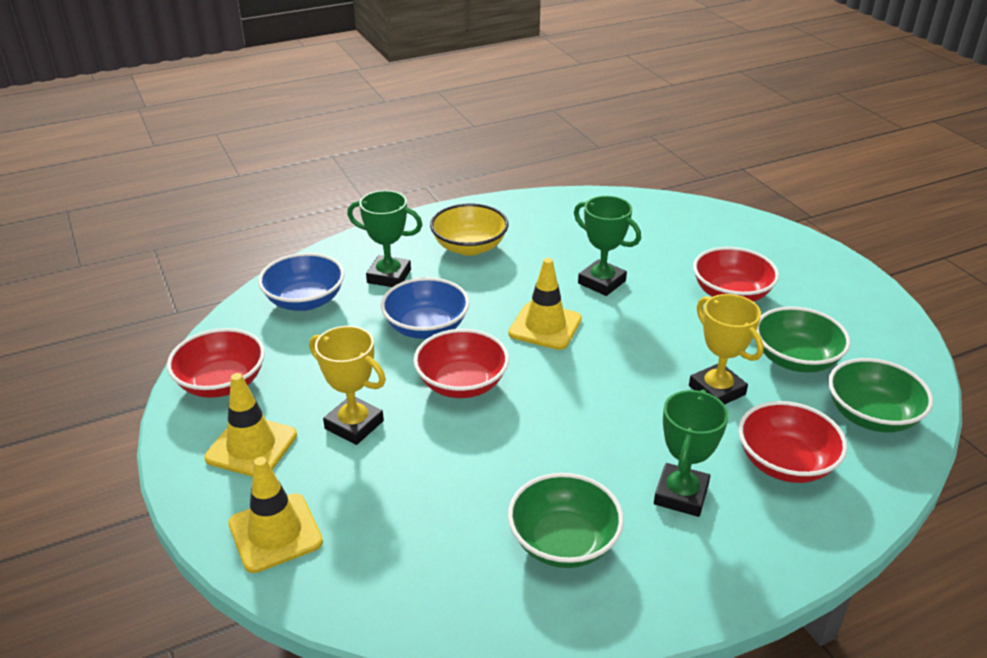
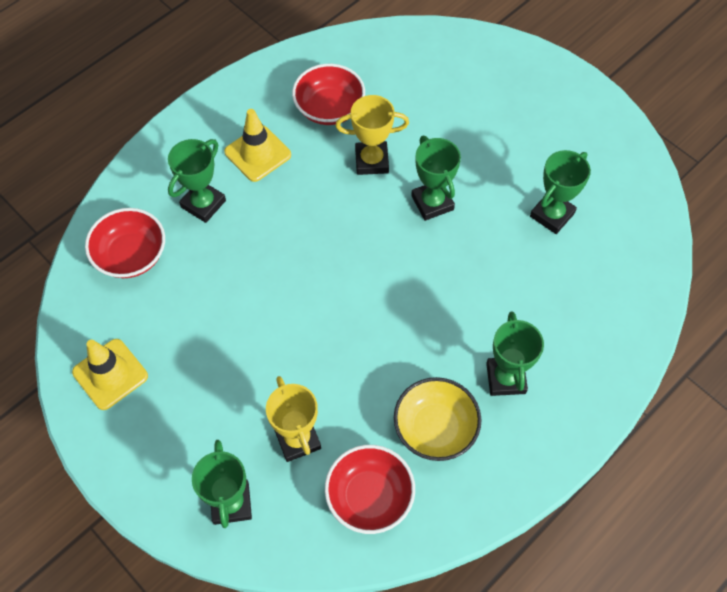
blue bowl: [258,253,345,311] [381,277,470,339] = 2 -> none = 0
green bowl: [508,473,624,568] [756,306,850,373] [828,358,933,432] = 3 -> none = 0
green trophy: [347,190,422,287] [574,196,641,296] [654,390,729,517] = 3 -> [168,139,226,223] [192,440,252,528] [411,136,461,221] [486,311,544,396] [530,150,591,234] = 5
red bowl: [167,328,265,398] [413,329,509,398] [693,247,779,302] [738,401,848,483] = 4 -> [85,208,165,278] [292,64,365,125] [325,445,415,534] = 3
yellow traffic cone: [204,373,297,477] [228,457,323,573] [508,258,582,350] = 3 -> [72,339,148,410] [224,109,291,182] = 2

